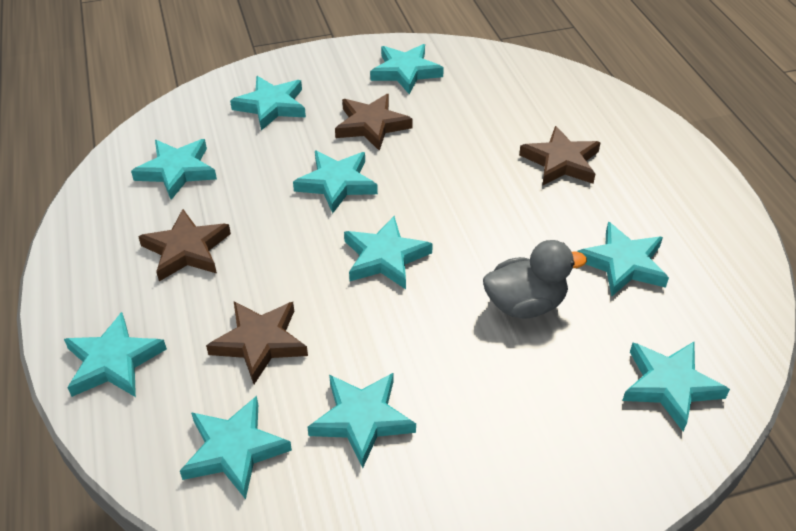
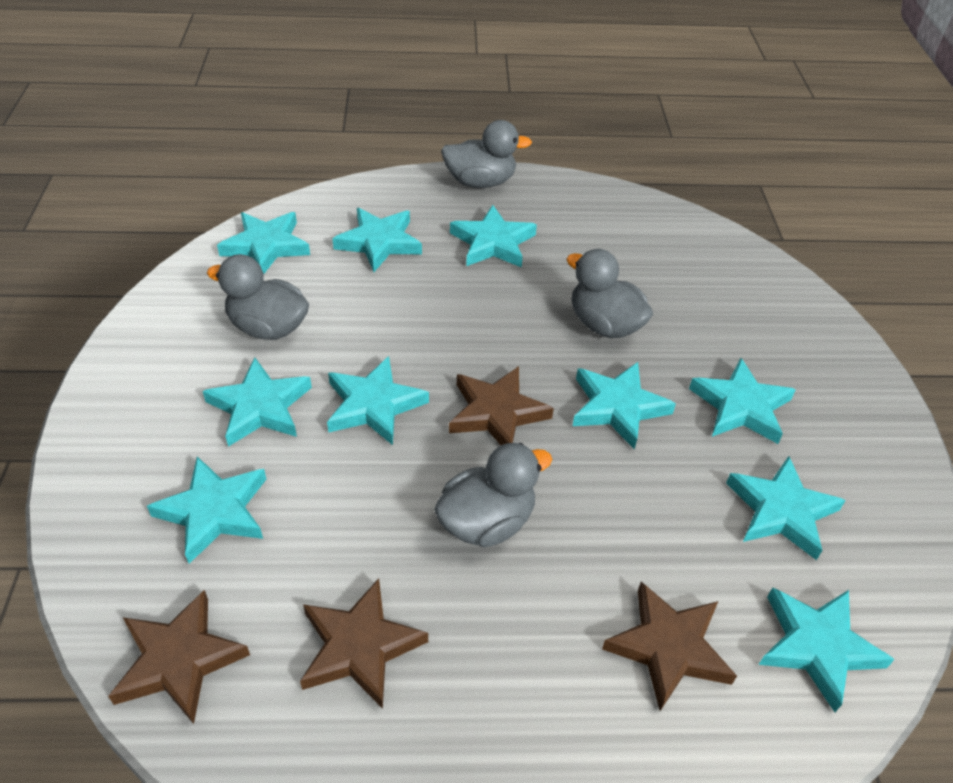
grey duck: [483,240,587,319] = 1 -> [207,254,309,340] [434,443,552,547] [441,120,532,188] [567,249,653,338] = 4

